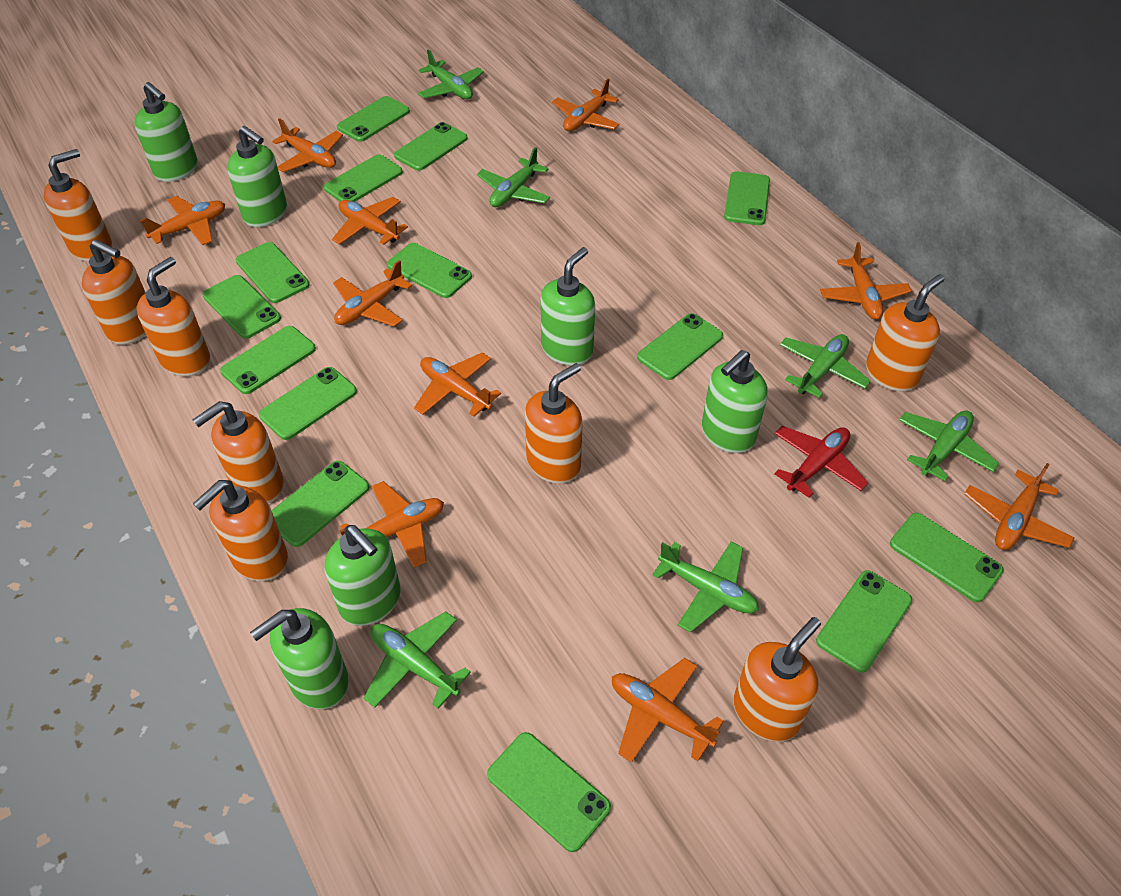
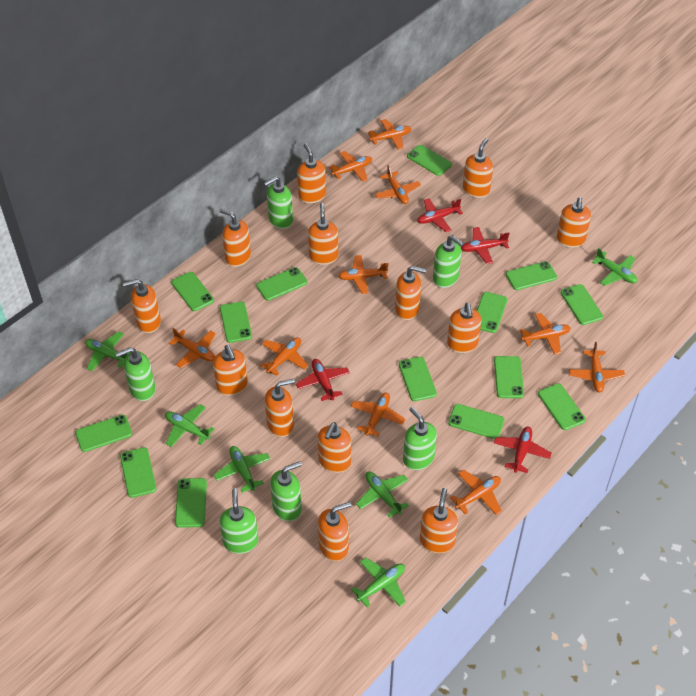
orange soap dispenser: [43,149,112,261] [82,239,146,345] [137,257,210,376] [193,401,284,503] [193,480,288,581] [525,363,583,484] [733,617,821,742] [866,274,945,391] = 8 -> [123,279,161,333] [213,345,248,396] [219,209,251,267] [265,379,295,437] [297,143,326,203] [308,203,338,265] [318,422,351,473] [318,502,351,561] [395,266,427,320] [420,488,458,553] [447,303,481,353] [463,138,493,198] [557,197,591,247] = 13
red plane: [774,426,868,498] = 1 -> [296,359,350,401] [417,198,463,232] [461,227,510,264] [494,427,552,473] = 4

